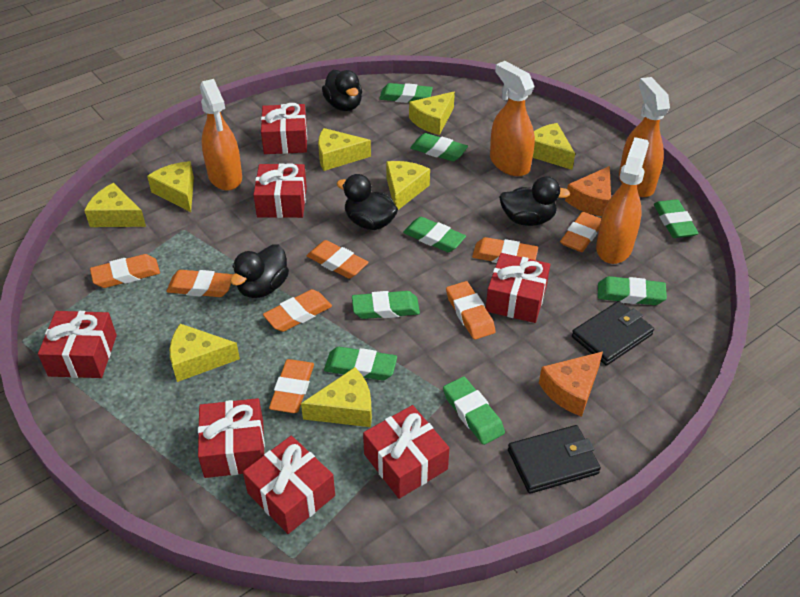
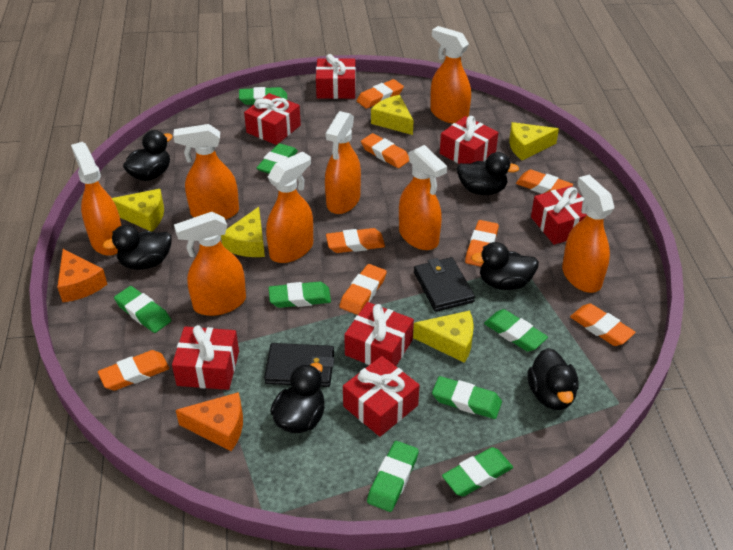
black duck: [230,244,289,298] [322,70,362,111] [337,174,398,230] [499,176,570,226] = 4 -> [103,225,172,270] [123,130,173,181] [270,362,325,433] [457,152,519,195] [471,242,539,290] [528,348,579,410] = 6
orange spray bottle: [200,79,242,191] [490,61,535,176] [596,137,649,264] [619,77,670,197] = 4 -> [71,142,122,256] [173,124,239,220] [174,212,246,316] [266,152,313,263] [325,111,361,214] [399,145,447,250] [430,26,471,124] [562,175,614,293] = 8
yellow cheese: [84,183,146,227] [147,161,194,212] [170,324,240,382] [301,367,372,427] [318,128,371,171] [386,161,430,210] [409,92,455,135] [533,123,575,170] = 8 -> [112,189,164,231] [221,207,265,257] [371,95,414,135] [413,311,474,363] [509,122,559,160] = 5

